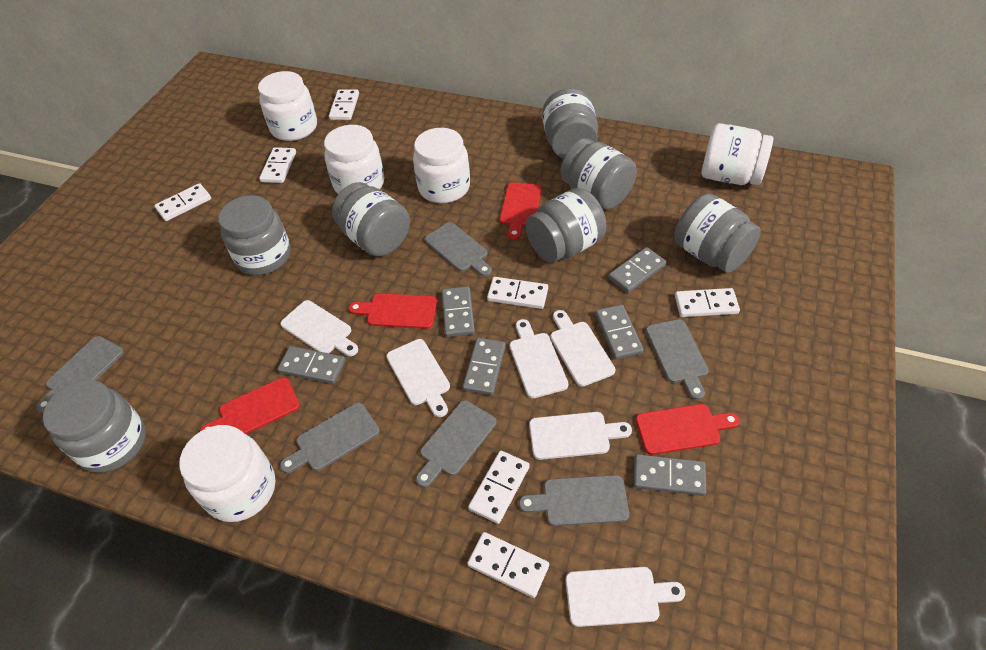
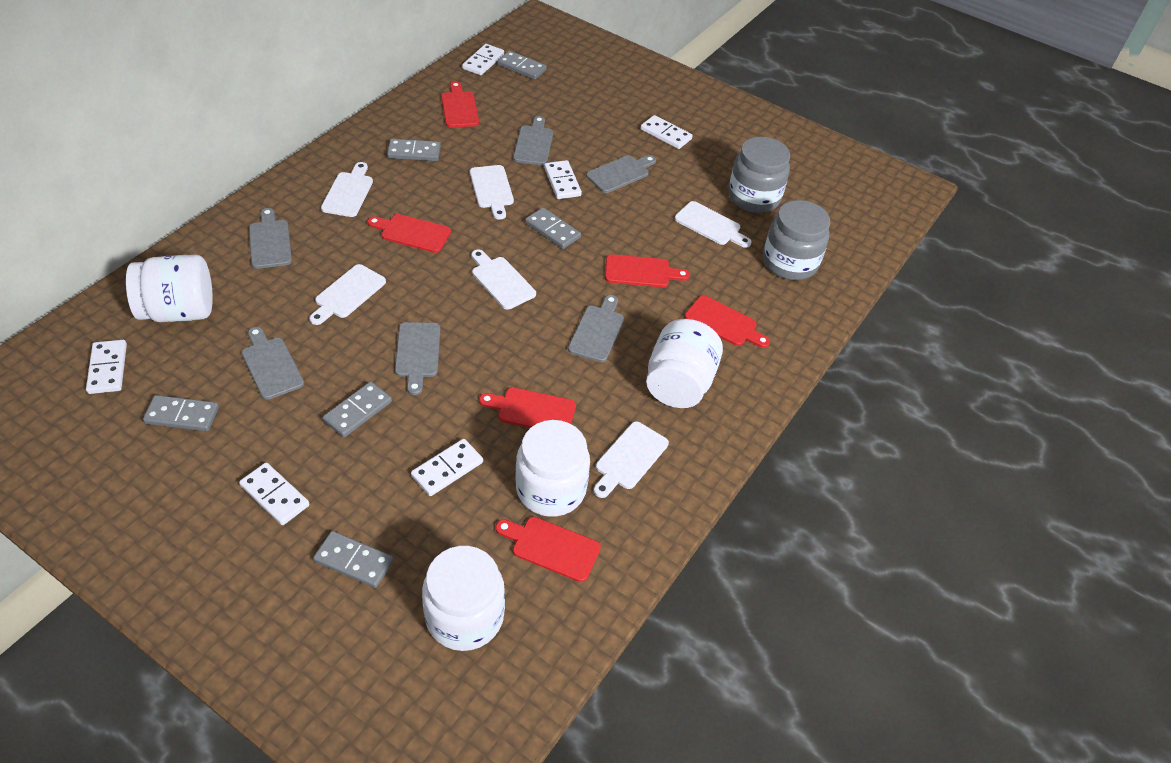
grey jar: [43,380,146,473] [218,195,291,275] [332,182,410,257] [526,188,606,263] [542,88,598,159] [560,138,637,210] [674,193,761,273] = 7 -> [729,137,790,213] [763,200,830,280] = 2
red cutting board: [200,377,300,434] [349,293,437,329] [500,182,542,240] [635,404,740,455] = 4 -> [367,214,451,253] [441,81,479,128] [479,387,576,428] [495,517,601,582] [605,254,690,287] [684,295,770,348] = 6
white domino: [154,183,211,221] [259,147,296,183] [329,89,359,120] [467,532,549,598] [468,451,530,524] [487,277,548,309] [675,288,740,317] = 7 -> [86,340,127,394] [239,462,309,525] [411,439,483,496] [462,44,504,75] [544,160,582,199] [641,115,693,149] = 6
white jar: [179,425,275,522] [258,71,317,141] [324,125,384,194] [413,128,470,203] [701,123,773,185] = 5 -> [126,255,213,322] [422,546,505,651] [516,420,590,517] [646,319,723,408] = 4

